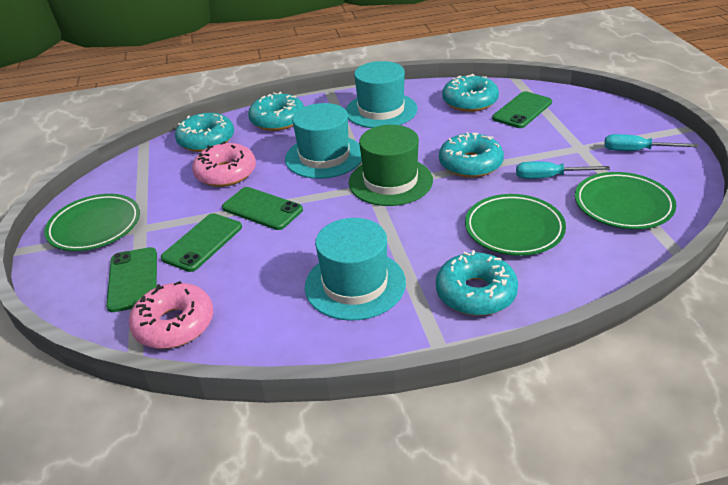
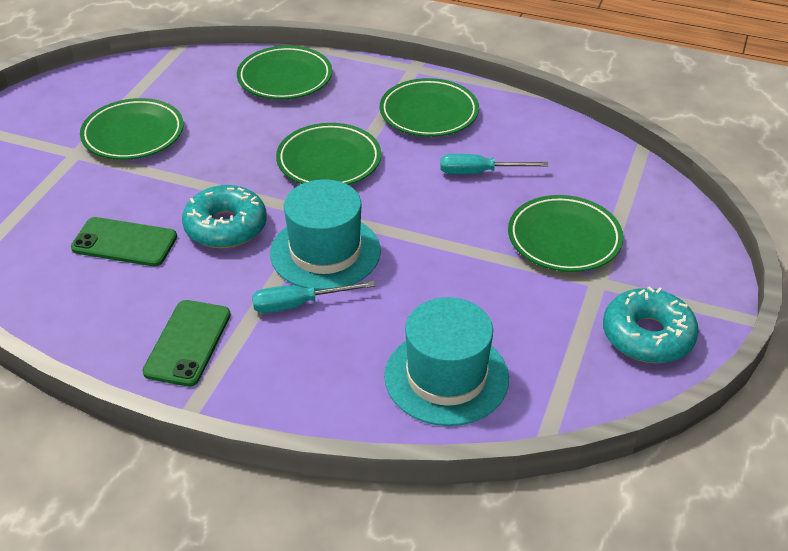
green hat: [349,125,433,206] = 1 -> none = 0
green phone: [106,247,157,312] [161,213,242,272] [222,187,303,230] [492,91,552,128] = 4 -> [71,217,177,266] [142,300,231,387] = 2
green plate: [44,194,140,251] [465,194,566,256] [575,172,676,229] = 3 -> [80,98,184,160] [237,46,332,100] [276,123,381,185] [380,78,479,137] [508,195,623,272] = 5
pink donut: [129,281,213,349] [192,141,256,187] = 2 -> none = 0
turquoise donut: [175,113,234,152] [248,92,304,131] [436,250,518,316] [439,132,504,178] [442,74,499,112] = 5 -> [182,185,267,248] [603,286,699,363] = 2
turquoise hat: [285,103,362,179] [305,218,406,321] [346,61,418,128] = 3 -> [270,179,381,290] [384,297,509,426] = 2

